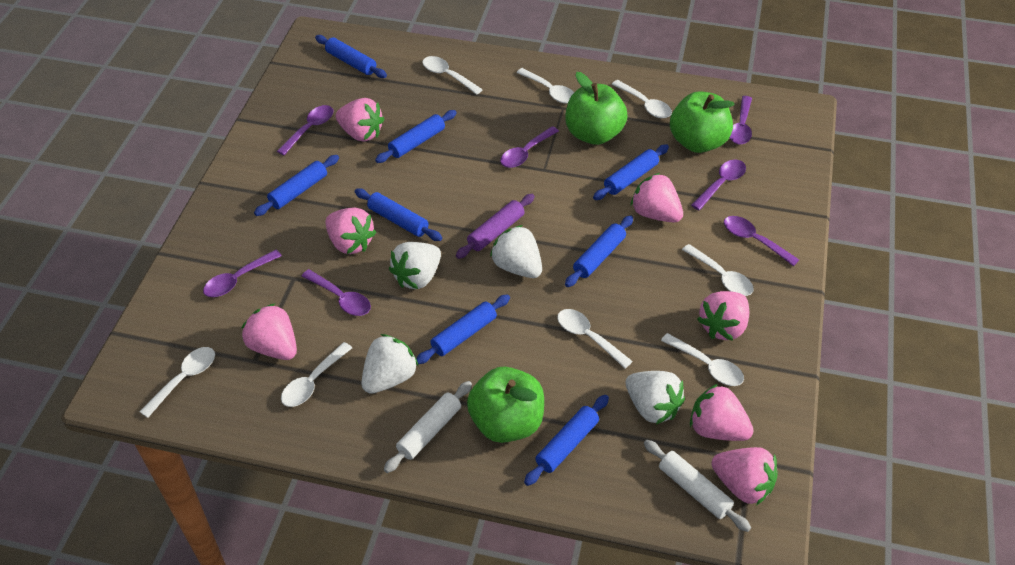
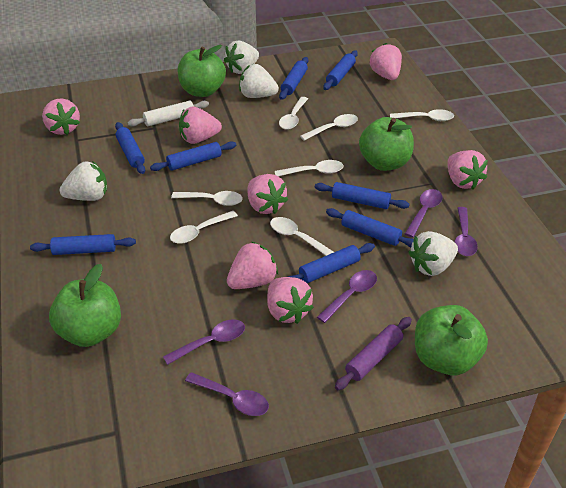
green apple: [467,367,544,443] [565,72,628,145] [670,91,735,153] = 3 -> [49,264,121,347] [178,45,226,97] [359,117,414,171] [415,305,488,375] = 4
purple spoon: [203,250,282,297] [277,105,334,155] [302,269,371,316] [500,126,559,168] [691,159,746,210] [724,216,799,266] [730,96,752,144] = 7 -> [163,319,245,365] [185,372,269,416] [317,270,377,323] [405,189,442,237] [454,207,478,256] = 5
white rolling pin: [384,381,472,473] [644,440,751,532] = 2 -> [127,101,209,127] = 1
white spoon: [139,347,215,418] [281,342,352,407] [422,56,483,95] [516,68,574,104] [557,309,633,369] [612,80,672,118] [661,333,744,386] [682,244,754,296] = 8 -> [170,211,238,244] [171,191,243,206] [270,217,334,256] [275,160,343,176] [279,97,308,130] [300,114,358,141] [390,109,454,121] = 7

